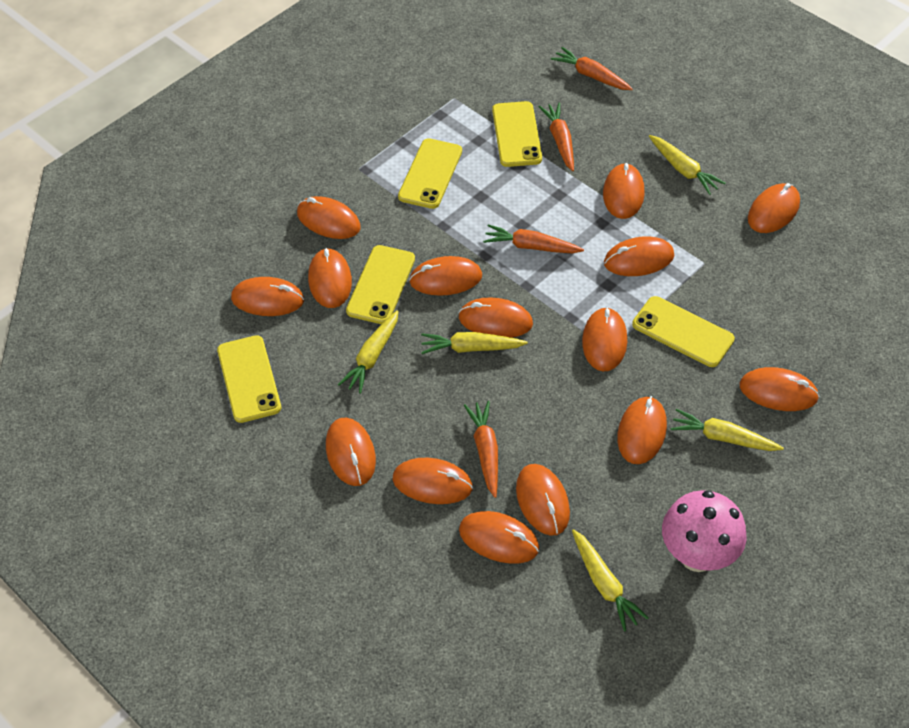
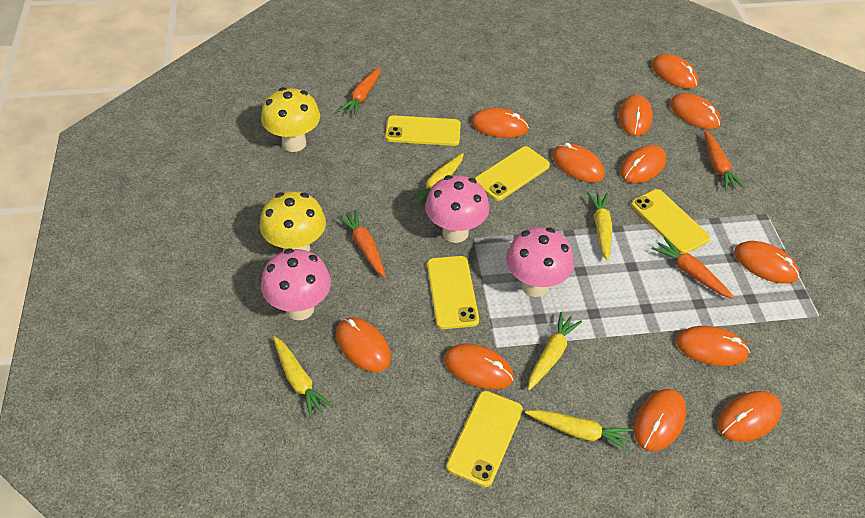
orange mouse: [231,277,304,316] [297,196,361,239] [308,248,352,308] [326,417,376,486] [393,458,473,504] [409,256,482,296] [458,297,533,338] [459,511,539,564] [516,464,570,536] [582,307,627,372] [603,163,645,219] [604,236,675,276] [617,396,667,464] [739,367,820,411] [748,183,800,233] = 15 -> [336,317,391,372] [444,344,514,390] [471,108,529,138] [552,143,605,182] [618,95,653,136] [620,145,666,183] [634,389,686,451] [651,54,698,89] [670,93,721,130] [676,326,750,366] [717,391,782,442] [734,241,799,284] = 12
pink mushroom: [662,490,747,572] = 1 -> [261,249,331,320] [425,175,489,243] [506,227,574,297] = 3
yellow mushroom: none = 0 -> [260,191,326,252] [261,87,320,152] = 2

